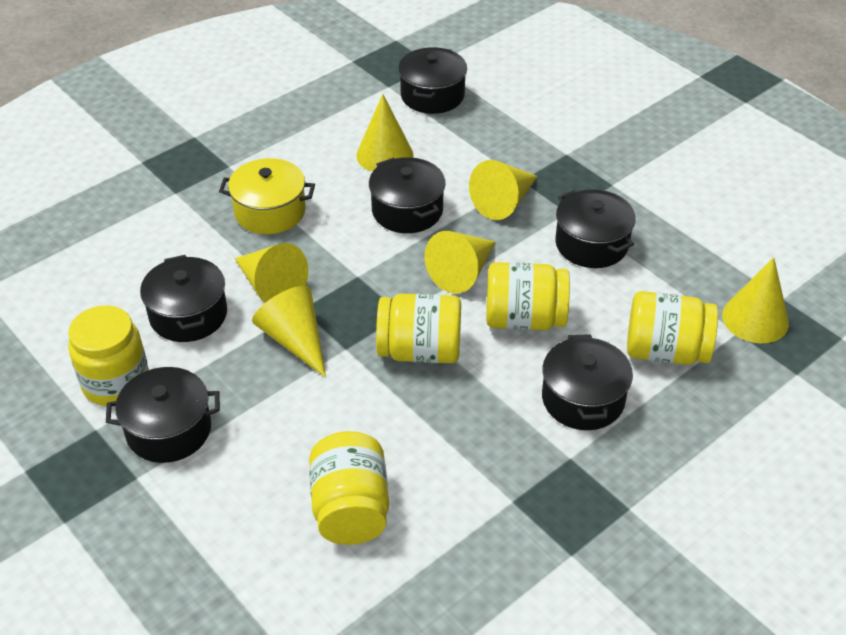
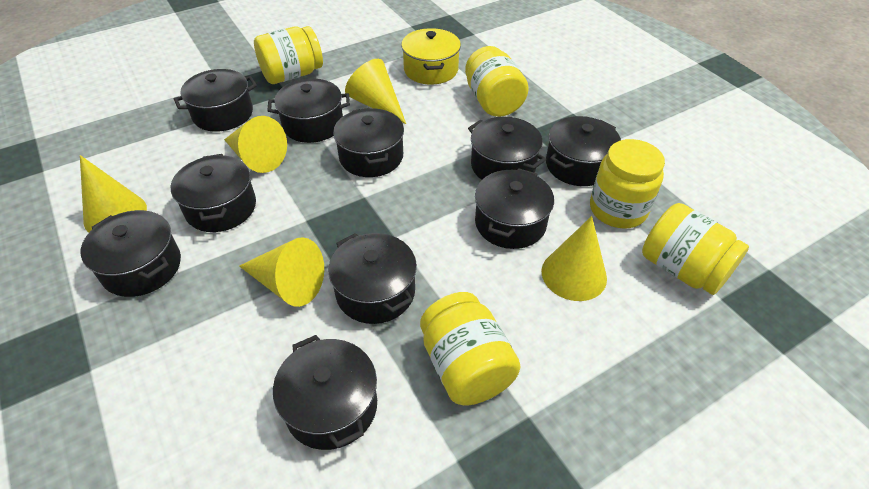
black pot: [106,367,220,463] [140,255,227,342] [369,157,446,233] [398,47,467,114] [542,334,633,430] [555,189,636,268] = 6 -> [81,210,181,297] [170,154,256,232] [174,69,257,132] [267,79,350,143] [273,335,377,450] [328,233,417,324] [333,108,404,177] [468,117,546,180] [475,169,554,249] [546,116,621,186] = 10
yellow cone: [235,243,308,303] [252,286,326,378] [356,94,413,172] [425,231,496,293] [469,160,538,220] [722,257,789,343] = 6 -> [80,155,147,232] [224,116,287,173] [239,237,324,307] [345,59,406,124] [541,216,607,301] = 5

